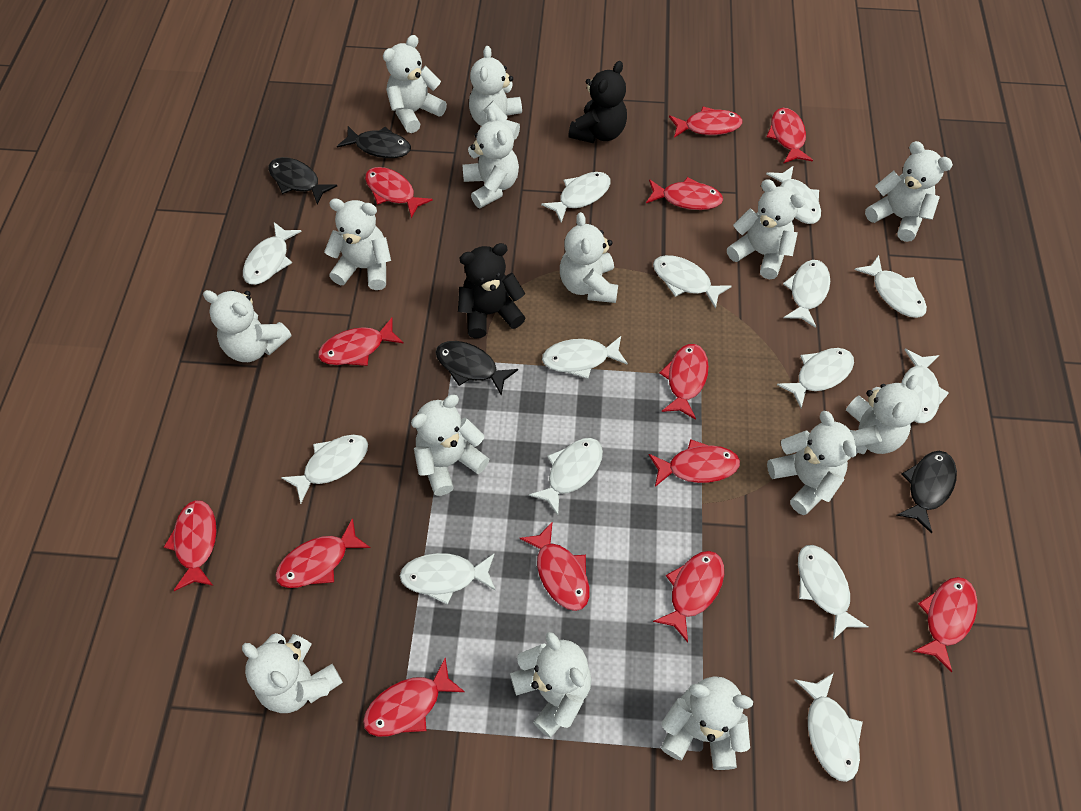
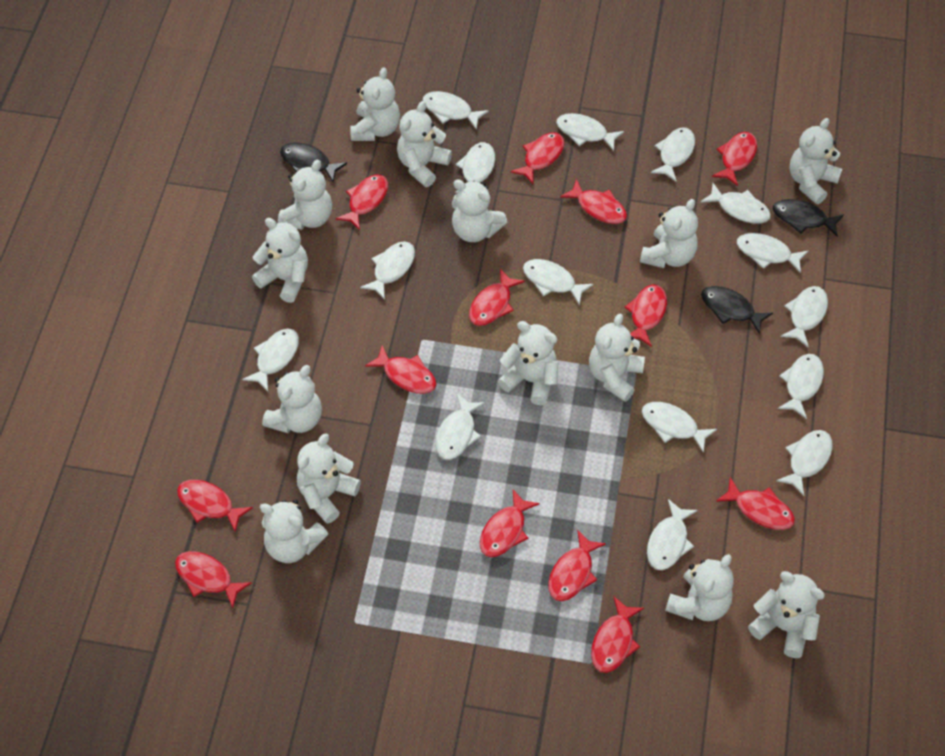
black fish: [268,157,337,205] [337,126,411,158] [436,341,518,396] [896,451,957,533] = 4 -> [280,142,347,182] [701,286,773,334] [773,199,844,236] = 3
black teddy bear: [458,243,525,338] [568,61,627,143] = 2 -> none = 0
white fish: [243,222,302,285] [281,435,368,504] [400,553,496,605] [529,438,603,516] [541,172,610,223] [542,336,628,379] [653,255,732,309] [766,166,821,224] [777,348,854,408] [783,260,830,328] [795,673,863,782] [798,545,868,640] [854,255,927,318] [902,349,949,423] = 14 -> [242,329,299,391] [360,241,415,300] [423,91,489,130] [435,394,485,460] [455,142,495,193] [523,259,594,305] [556,113,624,151] [642,402,717,453] [647,499,698,570] [651,127,695,182] [701,183,771,224] [737,233,809,273] [776,430,833,496] [778,354,824,419] [781,286,828,347] = 15

